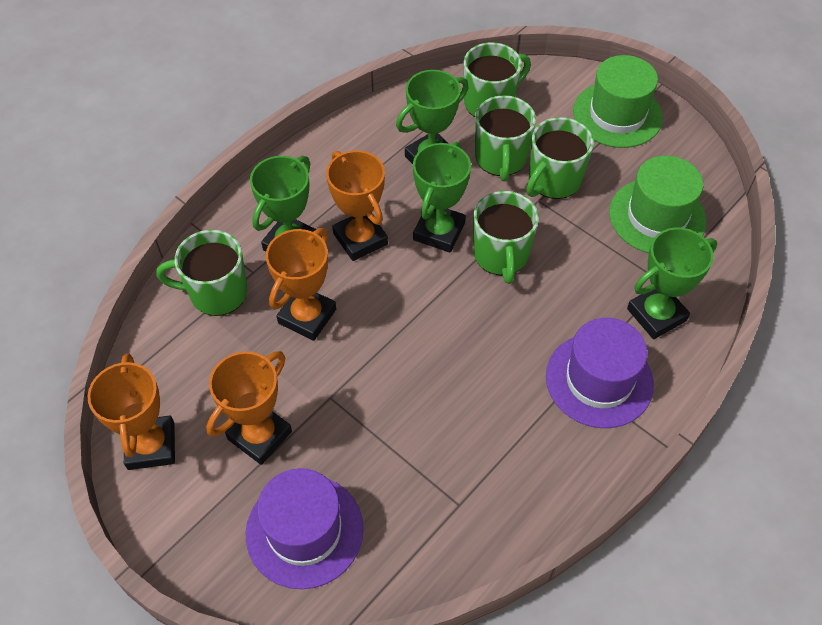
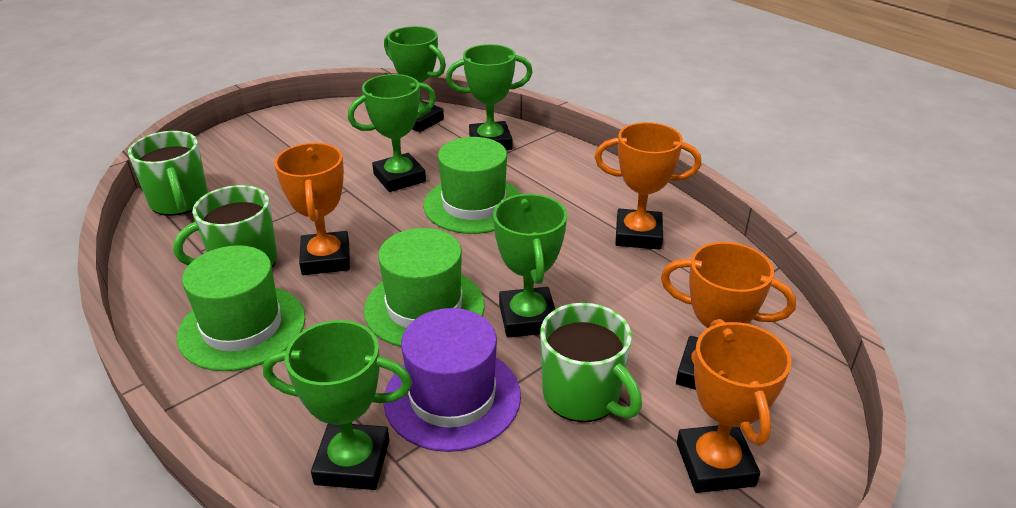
green hat: [573,55,663,148] [609,156,706,253] = 2 -> [177,245,305,371] [364,228,485,347] [423,137,521,234] = 3
green mug: [157,230,247,316] [464,42,531,117] [474,191,539,284] [475,95,536,181] [526,117,594,199] = 5 -> [128,131,208,216] [173,185,277,267] [540,303,642,422] = 3
green trophy: [250,156,316,251] [396,70,469,164] [413,142,471,253] [627,228,717,339] = 4 -> [263,320,412,490] [348,74,436,192] [384,26,446,132] [446,44,533,150] [493,194,567,338] = 5
purple hat: [246,468,364,589] [546,318,654,428] = 2 -> [383,308,521,452] = 1

